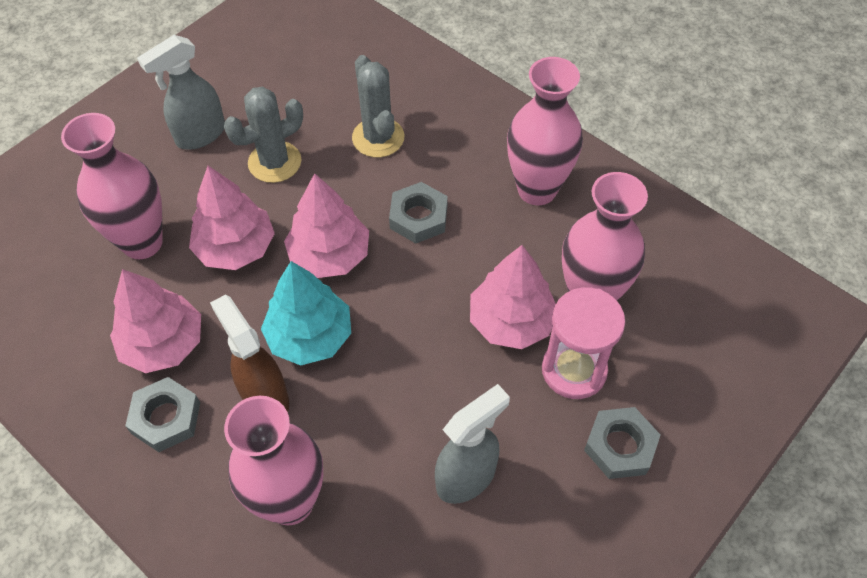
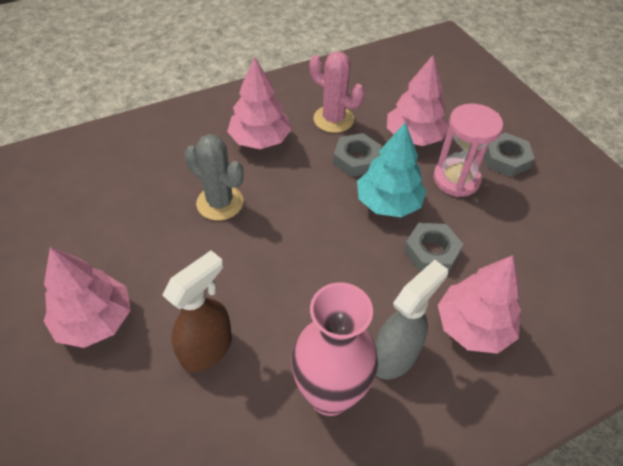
grey cactus: [224,86,303,183] [352,55,404,157] = 2 -> [185,134,244,220] = 1
grey spray bottle: [137,35,225,150] [435,384,510,504] = 2 -> [375,260,448,379] = 1
pink cactus: none = 0 -> [310,51,365,133] = 1
pink vase: [61,113,163,259] [224,396,323,525] [507,57,583,205] [562,172,648,301] = 4 -> [291,283,378,416] = 1

